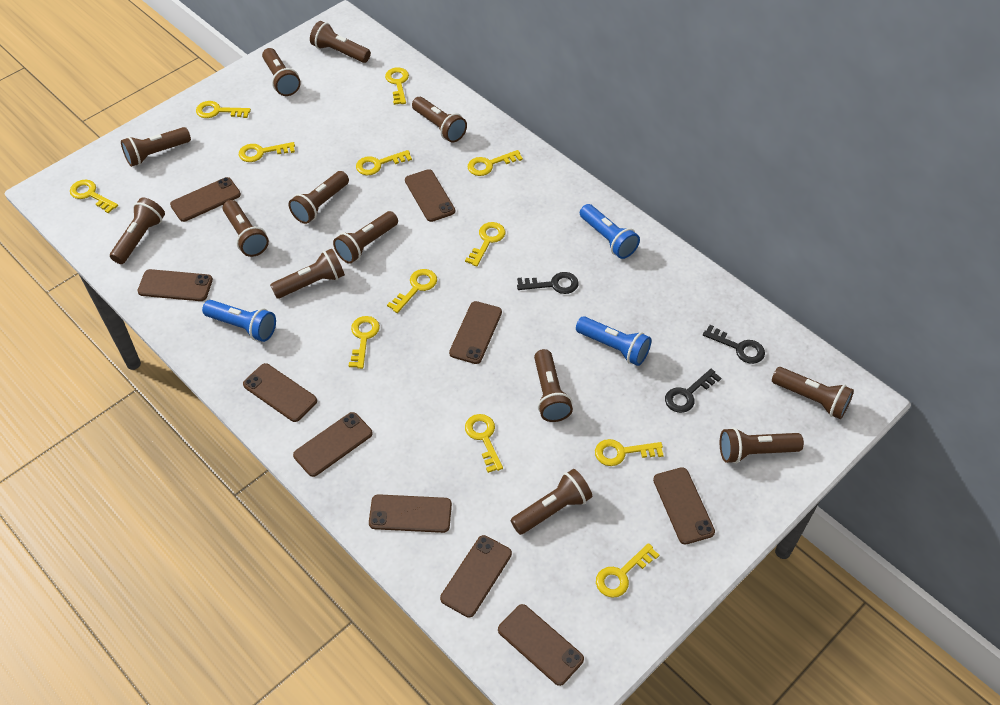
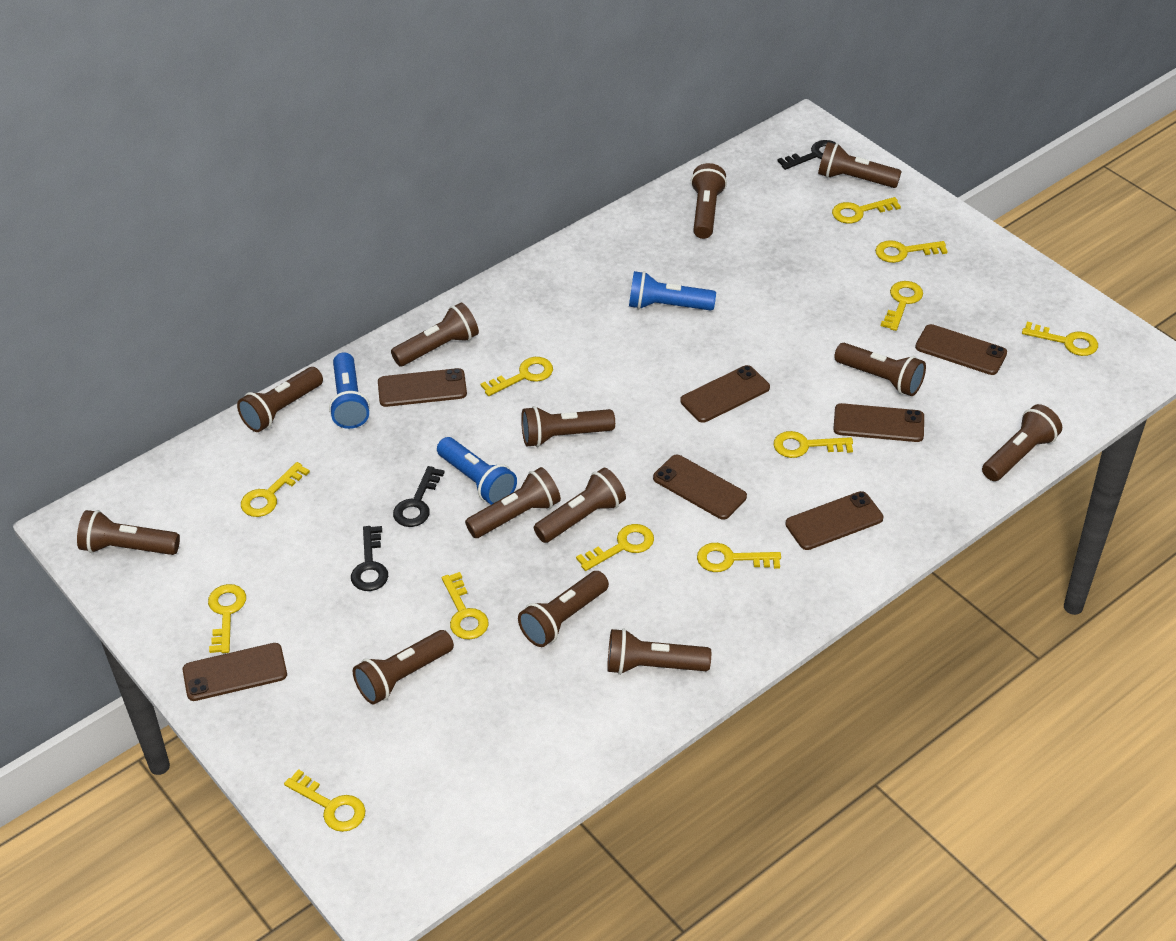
brown phone: [138,269,213,301] [170,177,241,222] [243,363,317,422] [293,412,373,477] [369,494,452,533] [405,169,455,222] [440,535,512,618] [449,301,502,364] [498,604,584,686] [653,467,715,544] = 10 -> [183,643,287,701] [378,368,467,407] [653,455,747,520] [680,365,770,423] [785,491,883,550] [833,403,924,442] [915,324,1007,375] = 7

